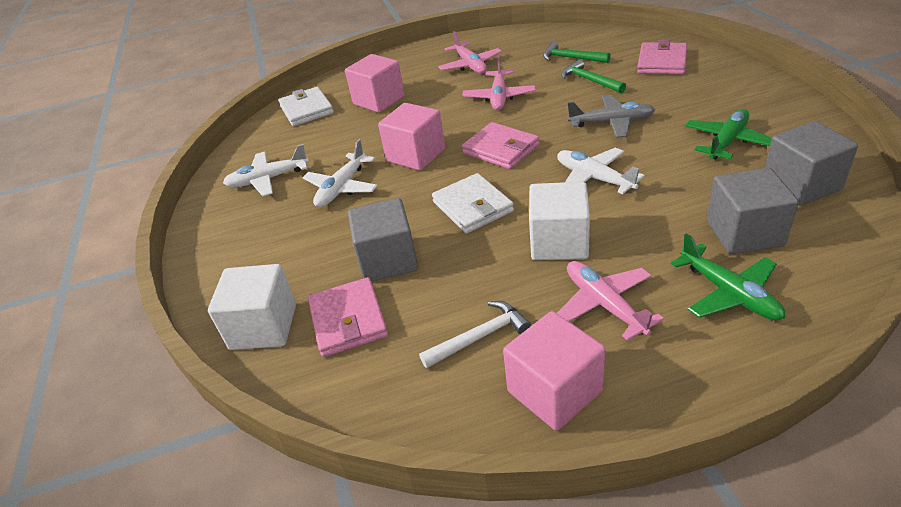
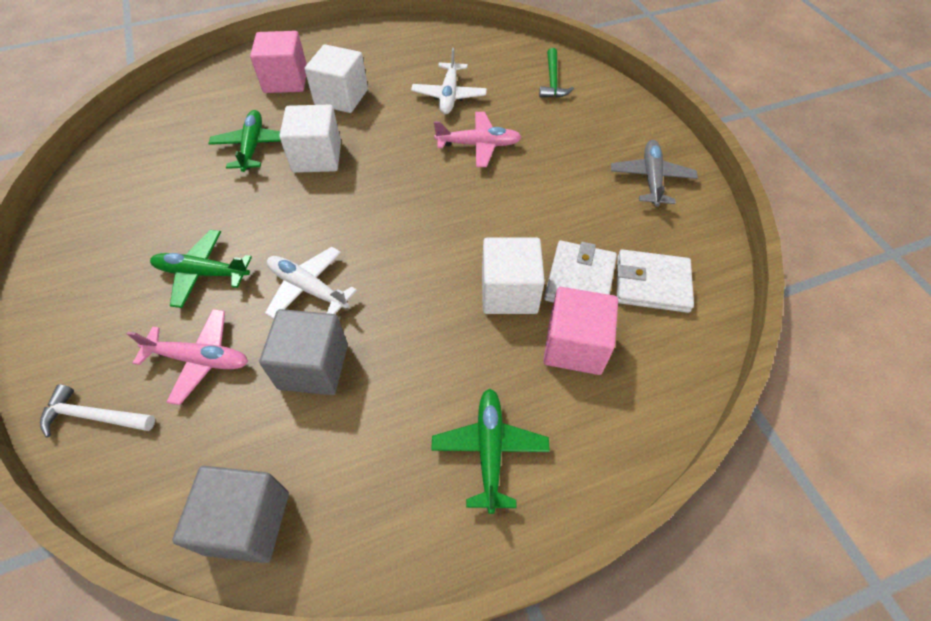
green hammer: [543,42,611,63] [561,60,626,93] = 2 -> [539,48,574,98] = 1
green plane: [671,233,785,320] [685,109,772,160] = 2 -> [150,230,252,308] [208,110,281,172] [431,389,550,514] = 3
grey cube: [348,198,418,282] [707,168,799,254] [765,121,858,206] = 3 -> [172,466,289,563] [259,309,348,395] = 2
pink cube: [345,54,405,113] [378,103,445,170] [503,311,605,431] = 3 -> [250,31,307,93] [543,287,618,375] = 2
pink plane: [438,31,502,74] [462,56,535,110] [557,261,664,341] = 3 -> [127,309,248,405] [434,112,522,167] = 2
pink wallet: [308,277,388,357] [462,122,539,169] [637,40,687,74] = 3 -> none = 0
white cube: [208,264,296,350] [529,182,590,260] = 2 -> [279,105,341,173] [305,44,368,113] [482,238,545,314] = 3
white plane: [223,144,309,196] [303,139,378,207] [557,148,645,194] = 3 -> [265,247,357,319] [411,48,487,114] = 2

